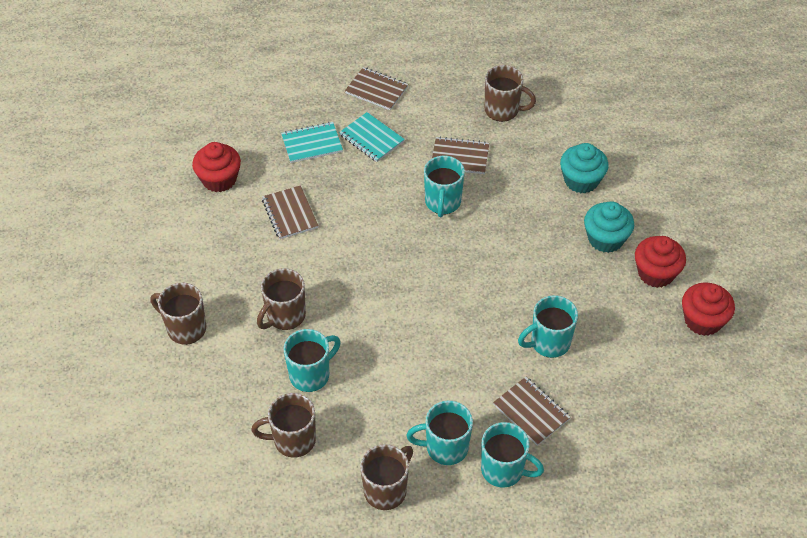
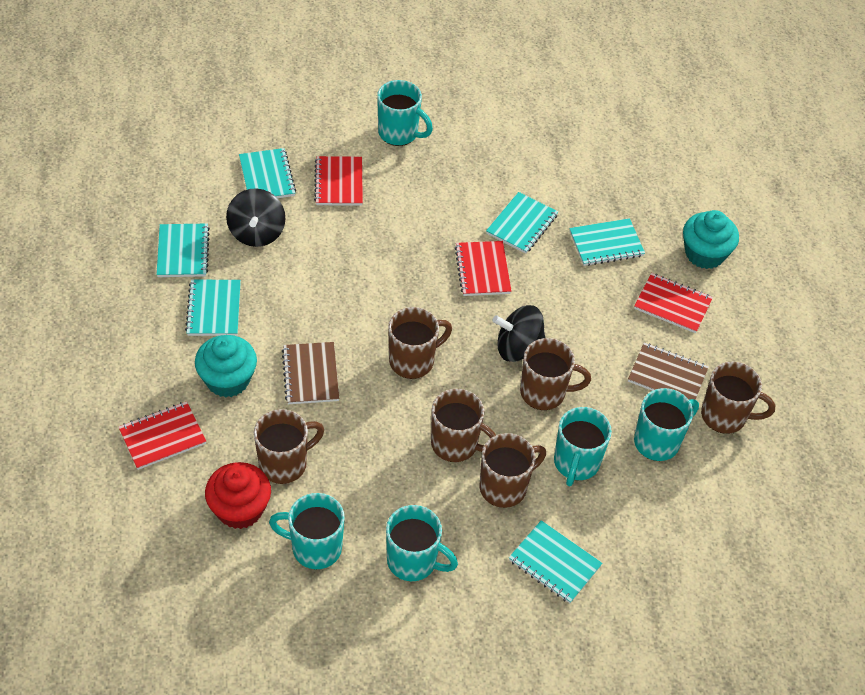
black spinning top: none = 0 -> [226,188,285,247] [492,305,545,362] = 2
brown mug: [151,283,206,345] [251,393,316,458] [257,268,306,330] [360,444,413,510] [485,65,536,122] = 5 -> [254,409,324,484] [388,307,452,379] [431,389,496,462] [480,433,546,508] [520,338,591,410] [701,362,775,434] = 6
brown notebook: [262,185,319,239] [345,67,408,110] [432,136,489,174] [493,377,571,446] = 4 -> [282,342,339,404] [628,342,709,400] = 2
red cupcake: [192,142,241,192] [635,236,686,288] [682,282,735,336] = 3 -> [205,462,271,529] = 1
red notebook: none = 0 -> [119,401,206,470] [314,156,363,206] [455,241,511,296] [634,273,713,333] = 4
turquoise notebook: [281,122,343,163] [339,112,405,162] = 2 -> [156,224,210,277] [185,280,241,336] [239,148,296,198] [486,192,558,254] [509,520,602,603] [569,218,645,266] = 6

